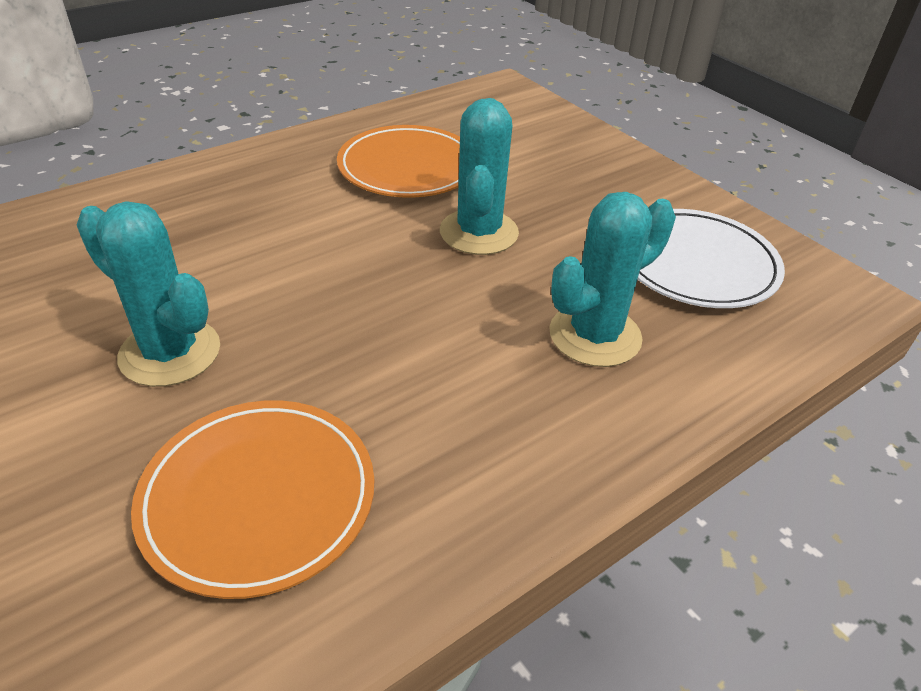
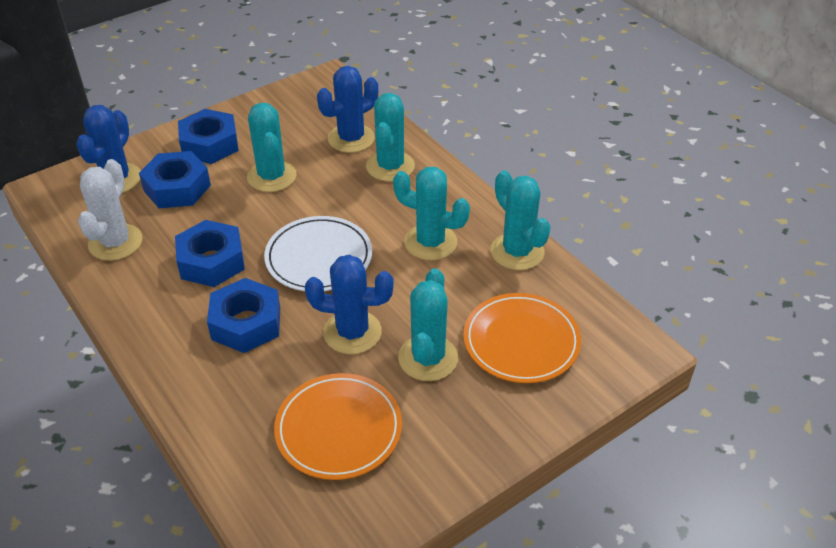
blue cactus: none = 0 -> [76,105,141,193] [305,255,394,354] [317,66,378,153] = 3
blue nut: none = 0 -> [139,151,211,208] [175,220,245,287] [178,109,239,164] [207,278,280,353] = 4
turquoise cactus: [77,201,220,387] [440,98,519,255] [549,192,676,367] = 3 -> [247,103,297,192] [366,93,415,182] [393,167,470,260] [398,268,458,381] [491,171,551,270] = 5
white cactus: none = 0 -> [78,159,142,261] = 1

